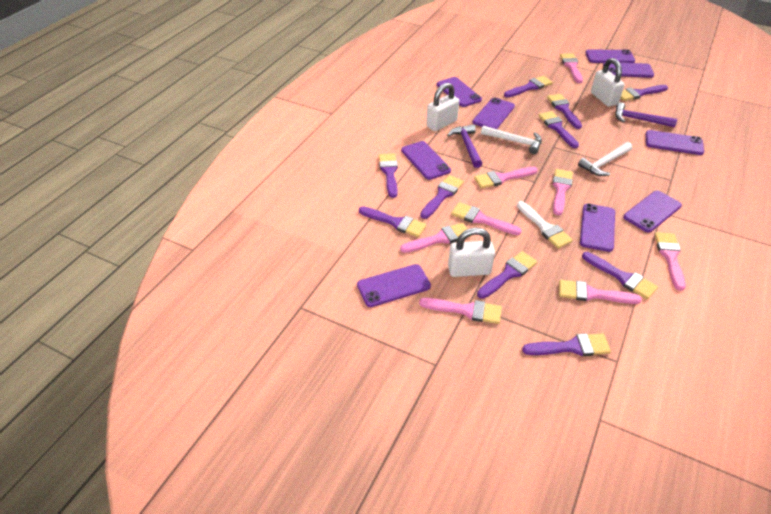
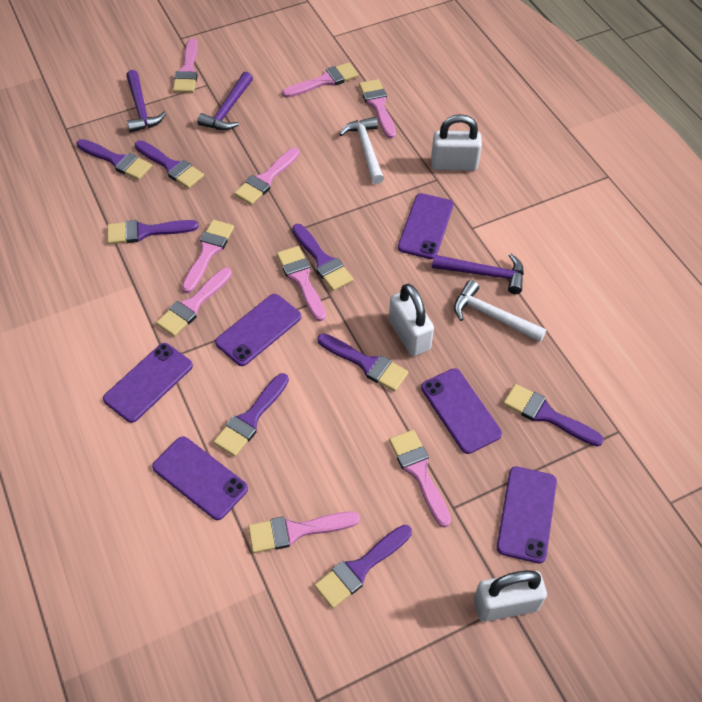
pink brush: [400,223,471,253] [419,298,502,324] [451,202,522,235] [474,167,538,188] [552,169,573,215] [559,280,642,304] [560,53,583,83] [654,232,686,291] = 8 -> [156,268,232,337] [173,38,198,93] [182,220,234,293] [234,148,300,205] [248,511,360,553] [277,246,326,321] [282,62,358,98] [359,79,396,139] [389,430,451,528] = 9
purple brush: [359,206,426,237] [379,153,398,198] [420,175,464,219] [477,251,537,299] [504,76,553,97] [522,333,611,356] [538,111,579,148] [547,94,582,129] [582,252,658,300] [621,85,668,101] = 10 -> [77,139,152,180] [107,220,199,244] [135,140,204,189] [213,373,289,457] [292,224,353,291] [314,525,412,608] [317,333,409,391] [503,384,604,447] = 8
purple hammer: [447,124,482,168] [615,102,677,127] = 2 -> [126,70,166,133] [197,71,253,130] [432,254,524,294] = 3
purple phone: [357,264,431,307] [401,141,451,180] [437,77,482,107] [473,97,515,129] [580,204,615,252] [585,49,635,63] [603,62,654,78] [623,190,682,233] [646,130,704,155] = 9 -> [103,343,193,423] [152,436,248,520] [215,294,301,366] [398,193,454,259] [421,368,502,454] [497,466,557,563] = 6
white brush: [517,201,573,249] = 1 -> none = 0

